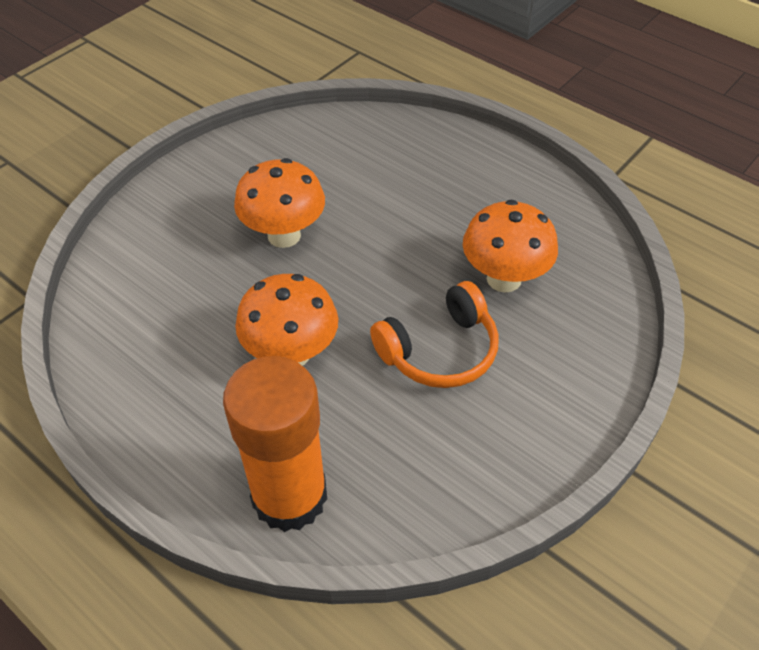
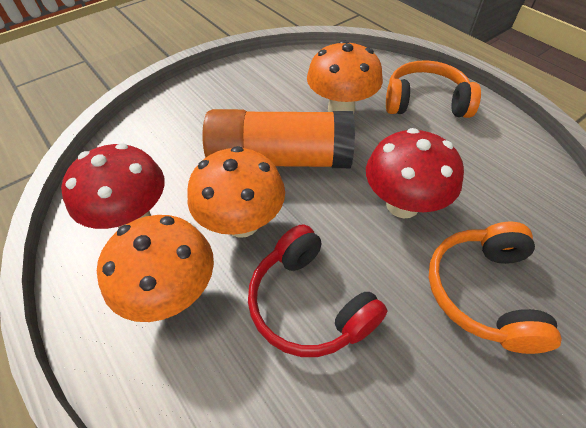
orange headphones: [370,281,499,388] = 1 -> [386,60,481,118] [429,222,562,354] = 2
red headphones: none = 0 -> [248,224,388,357] = 1
red mushroom: none = 0 -> [61,143,165,229] [366,128,464,218] = 2

